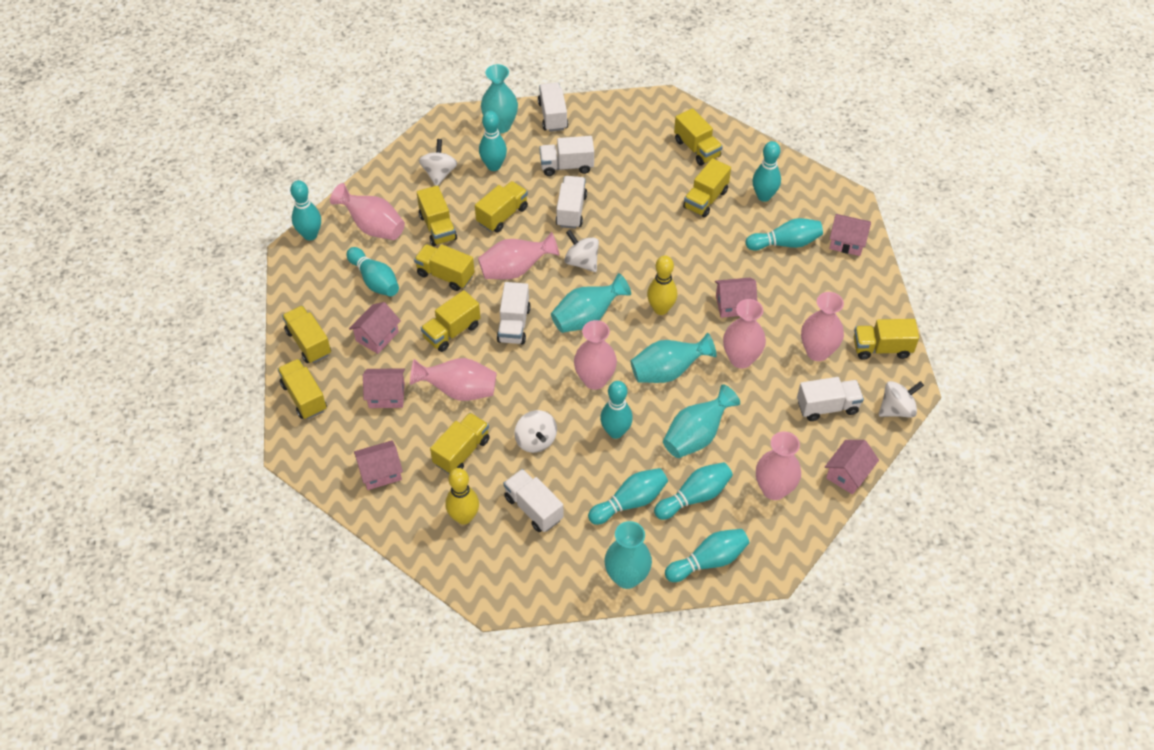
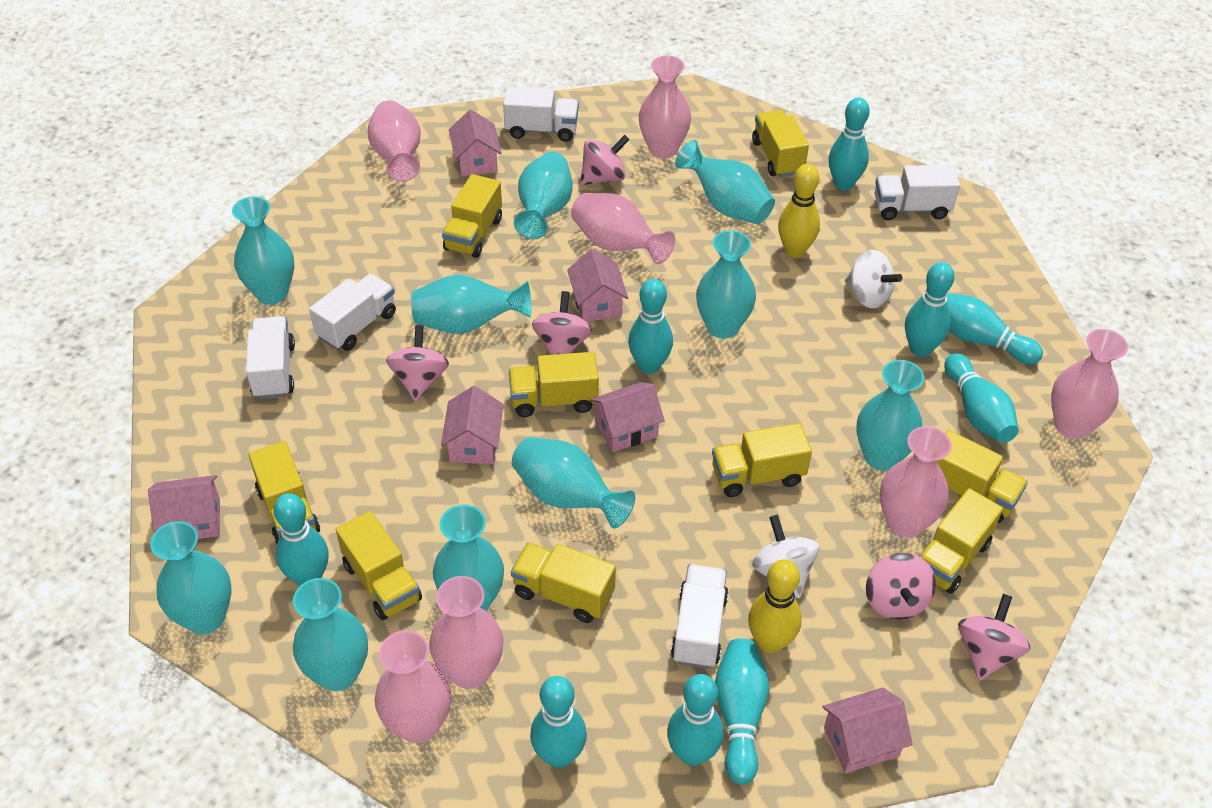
pink spinning top: none = 0 -> [386,325,449,402] [532,291,592,355] [580,135,630,185] [866,553,936,620] [958,594,1030,681] = 5
turquoise vase: [481,64,518,133] [551,273,631,333] [604,521,652,589] [630,333,717,383] [663,384,740,458] = 5 -> [150,521,232,635] [232,196,294,304] [293,578,368,691] [411,274,531,334] [433,504,504,611] [512,437,635,528] [514,152,573,239] [675,140,775,224] [696,230,756,339] [856,360,924,471] = 10
white spinning top: [419,139,457,186] [514,410,557,453] [564,230,599,272] [879,381,924,418] = 4 -> [752,515,819,598] [845,250,902,309] = 2
white truck: [497,282,531,345] [503,469,564,532] [538,82,568,132] [540,136,594,176] [555,176,587,229] [797,377,864,421] = 6 -> [246,316,295,399] [309,274,396,351] [503,86,579,142] [671,564,729,668] [875,165,960,220] = 5
yellow truck: [278,359,327,419] [282,306,331,363] [414,244,475,291] [417,185,457,246] [421,290,481,352] [430,413,490,474] [475,181,528,233] [674,108,723,166] [683,158,731,218] [854,319,919,360] = 10 -> [248,441,320,544] [336,511,422,620] [442,174,502,258] [509,352,599,417] [511,542,616,623] [712,423,812,497] [752,110,809,177] [919,488,1003,594] [937,430,1028,523] = 9

